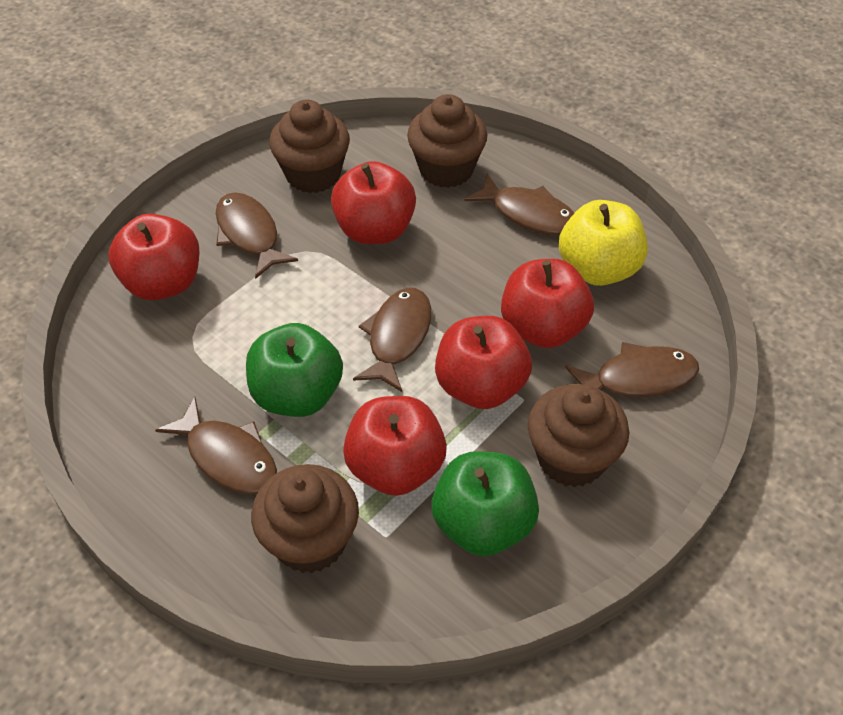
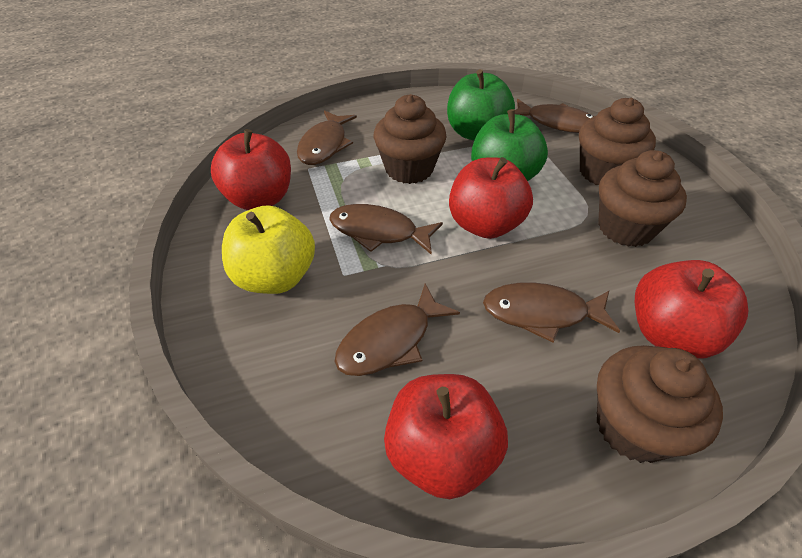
red apple: [108,214,200,300] [331,161,416,244] [343,396,447,496] [435,316,532,409] [501,259,594,348] = 5 -> [211,129,291,210] [384,374,508,499] [449,157,533,239] [635,260,748,358] = 4

